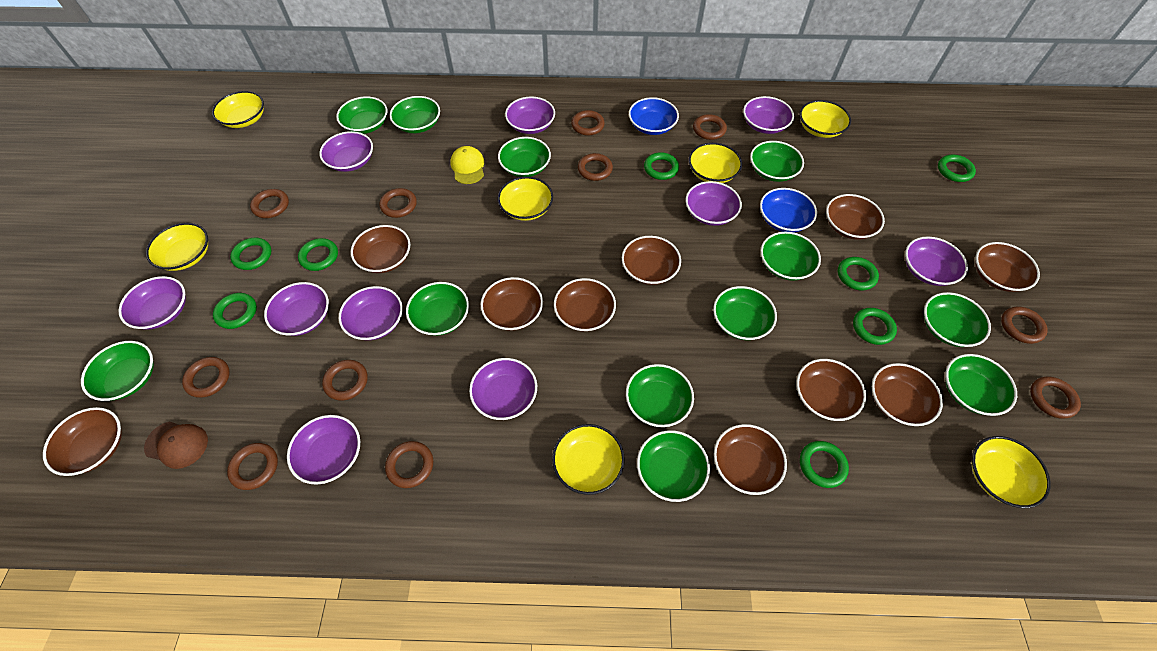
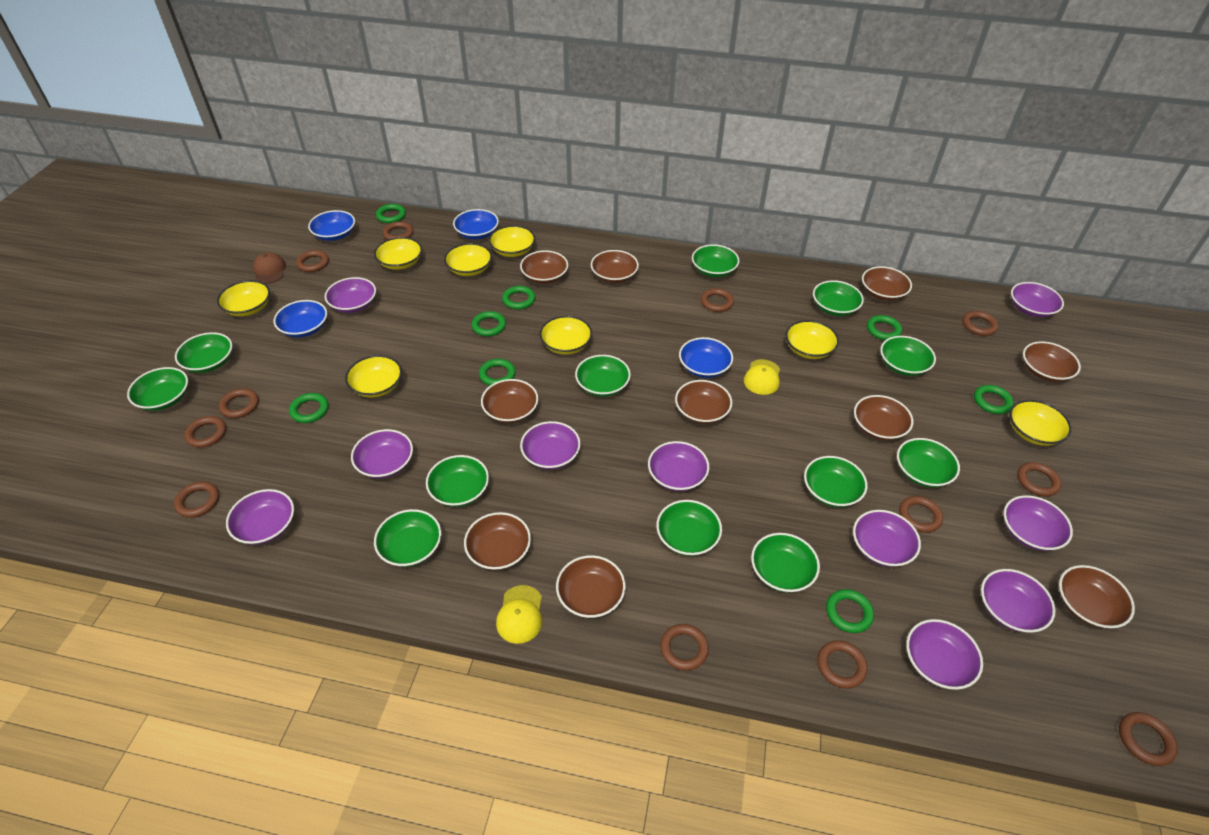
blue bowl: [629,97,679,135] [760,188,817,232] = 2 -> [274,300,327,338] [308,210,355,241] [453,209,499,239] [679,337,733,378] = 4
brown ring: [182,357,230,398] [227,443,278,490] [250,189,289,218] [322,360,368,401] [380,188,417,218] [385,441,433,488] [571,110,605,135] [578,153,613,181] [693,114,727,140] [1001,307,1048,344] [1030,376,1081,419] = 11 -> [174,481,219,518] [184,416,226,448] [219,388,259,418] [296,250,329,272] [383,221,414,240] [660,624,709,671] [701,288,734,312] [817,640,868,688] [899,496,943,533] [962,311,998,336] [1017,462,1061,496] [1119,712,1178,766] = 12
yellow bowl: [146,223,208,271] [212,91,264,128] [498,177,553,221] [552,424,625,495] [689,143,742,183] [800,100,851,138] [972,436,1051,508] = 7 -> [217,280,270,316] [345,355,402,397] [374,237,422,270] [444,243,492,276] [489,225,535,257] [539,316,592,355] [785,320,839,359] [1010,400,1072,446] = 8
yellow cap: [450,146,484,184] = 1 -> [496,585,542,644] [744,359,780,395] = 2

